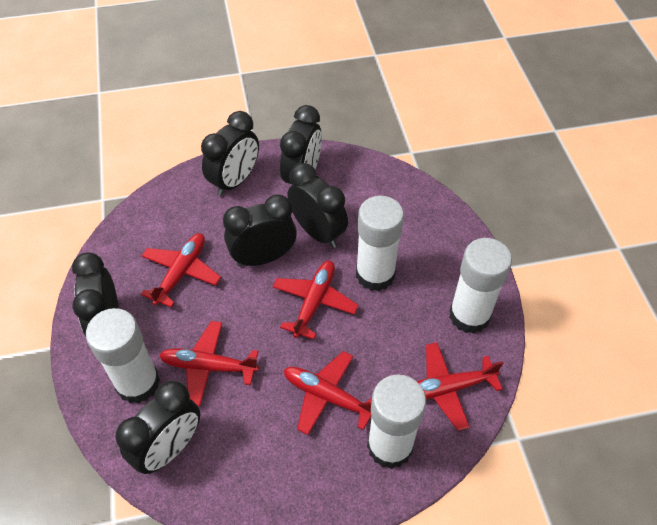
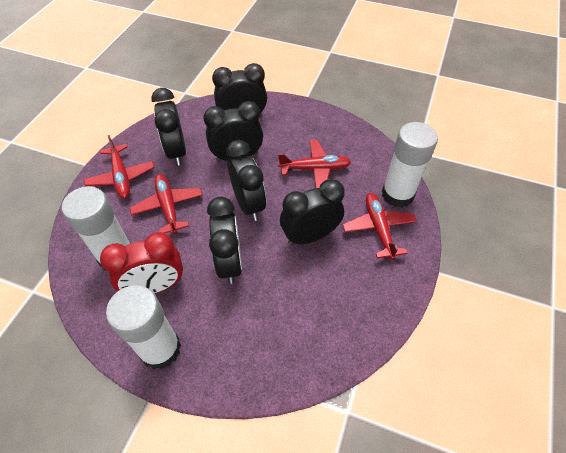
red clock: none = 0 -> [100,232,183,293] = 1
red plane: [141,233,221,308] [159,321,259,407] [272,261,359,339] [284,351,372,435] [417,342,503,431] = 5 -> [84,135,155,199] [130,174,203,234] [278,140,351,188] [342,193,417,260] = 4
white glue stick: [86,308,160,404] [356,196,404,291] [367,374,426,469] [449,238,512,334] = 4 -> [62,186,131,271] [106,285,181,369] [382,122,438,208] = 3

